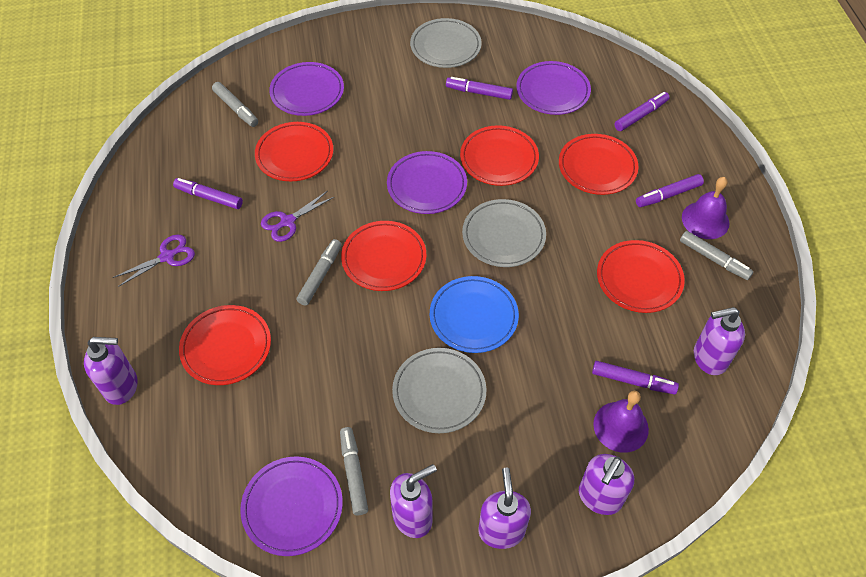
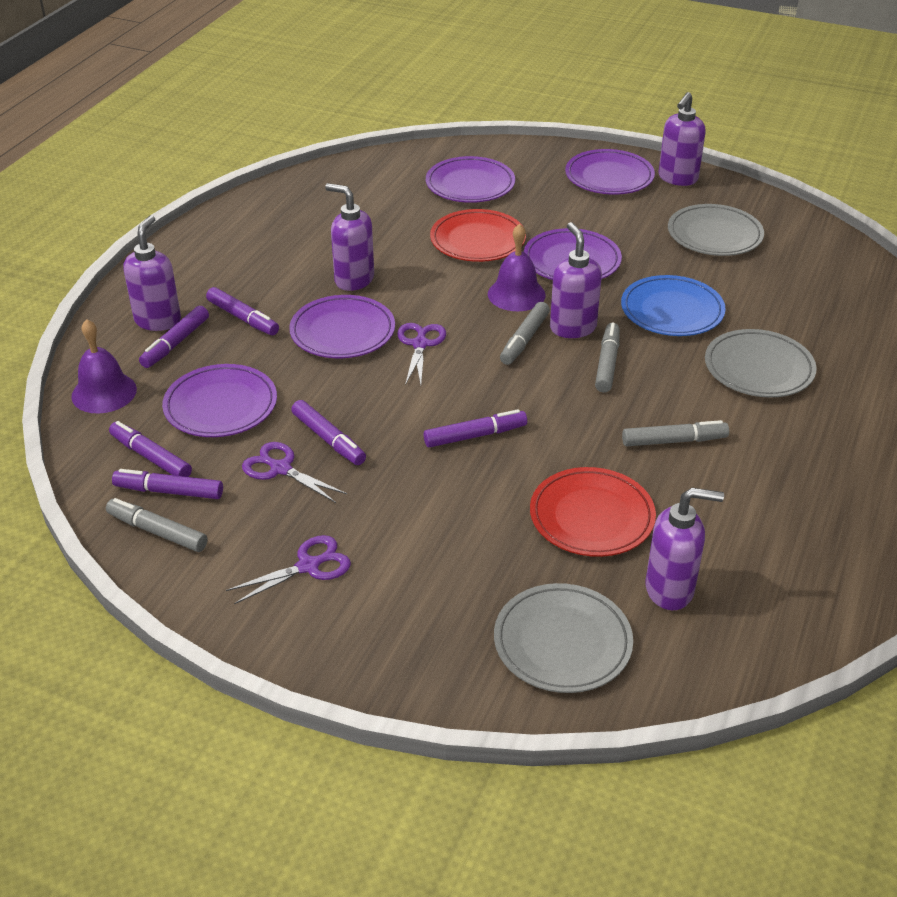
purple marker: [173,178,243,209] [446,77,513,100] [592,361,679,394] [614,92,670,131] [636,174,704,207] = 5 -> [109,421,192,477] [112,469,223,499] [139,306,209,368] [206,287,279,335] [291,400,366,465] [424,409,527,448] = 6
purple plate: [240,456,343,556] [269,62,344,116] [387,151,467,214] [516,61,591,115] = 4 -> [162,364,277,437] [289,295,395,358] [426,156,515,203] [524,228,622,280] [565,149,655,195] = 5
purple scissors: [113,234,195,287] [261,191,334,242] = 2 -> [226,535,351,604] [242,442,347,503] [397,323,446,385] = 3
red plate: [179,305,271,385] [255,122,333,181] [341,221,426,291] [460,125,539,186] [559,134,639,195] [597,240,685,313] = 6 -> [430,209,526,262] [530,467,656,557] = 2

